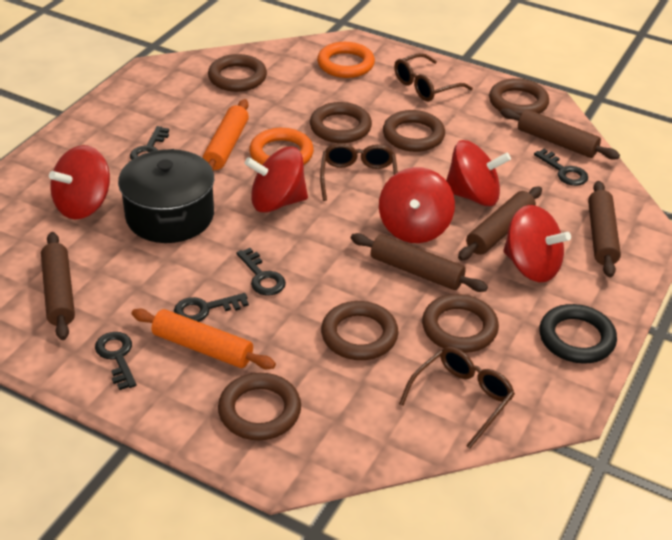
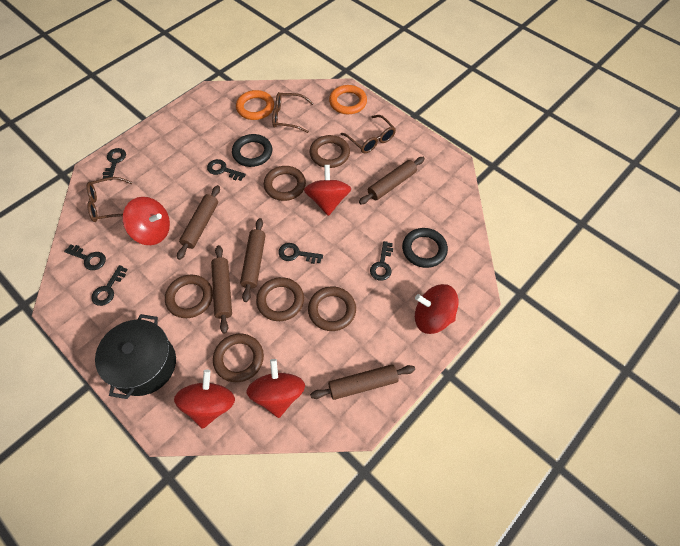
black key: [95,332,137,390] [130,126,169,160] [174,293,249,322] [236,248,286,296] [534,149,588,186] = 5 -> [64,244,106,270] [91,265,128,306] [102,148,126,179] [207,159,246,181] [278,243,323,264] [370,241,393,281] = 6
black ring: [539,304,617,364] = 1 -> [232,134,272,167] [402,228,448,268] = 2
brown ring: [208,54,267,92] [218,373,301,440] [310,102,372,143] [321,301,399,360] [383,110,445,152] [422,294,499,353] [489,78,549,115] = 7 -> [165,275,213,318] [213,334,264,382] [256,277,304,321] [264,166,306,201] [308,286,356,331] [309,135,350,168] = 6
orange rolling pin: [132,308,276,369] [203,99,249,171] = 2 -> none = 0

